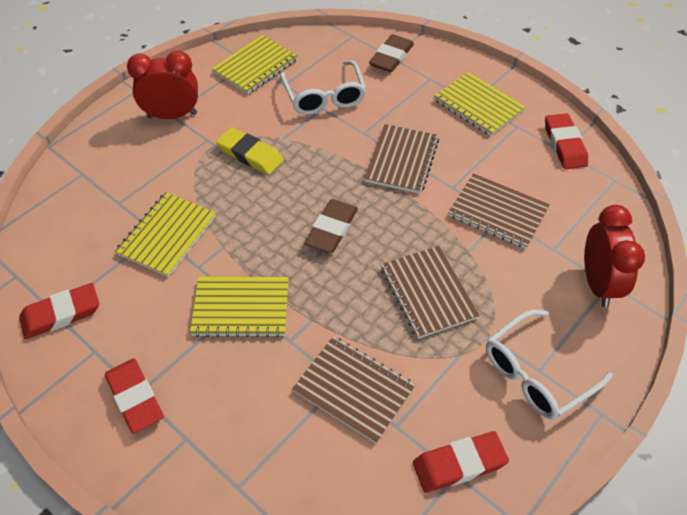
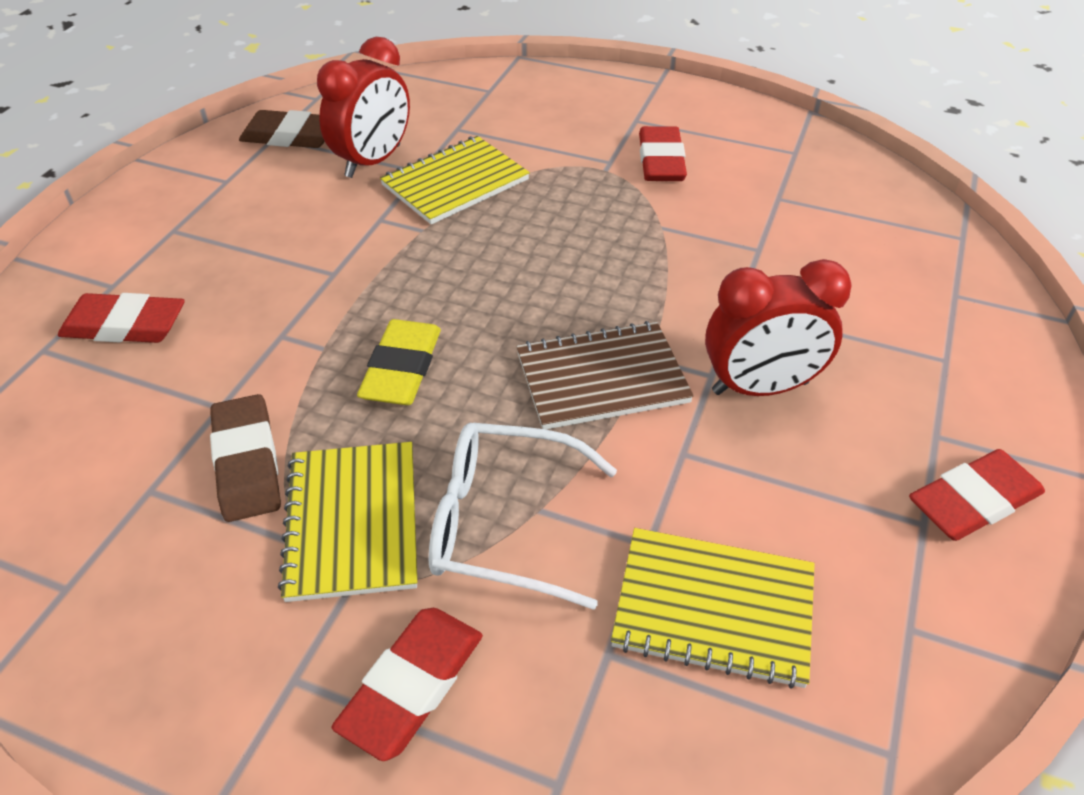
brown notebook: [292,336,415,444] [364,124,439,194] [381,246,480,339] [448,173,550,249] = 4 -> [516,321,694,429] = 1
white glasses: [280,61,366,115] [486,310,613,420] = 2 -> [428,423,617,610] = 1
yellow notebook: [115,192,216,277] [190,276,289,338] [212,35,298,94] [434,72,526,136] = 4 -> [278,442,417,602] [380,136,530,225] [611,528,815,689] = 3

